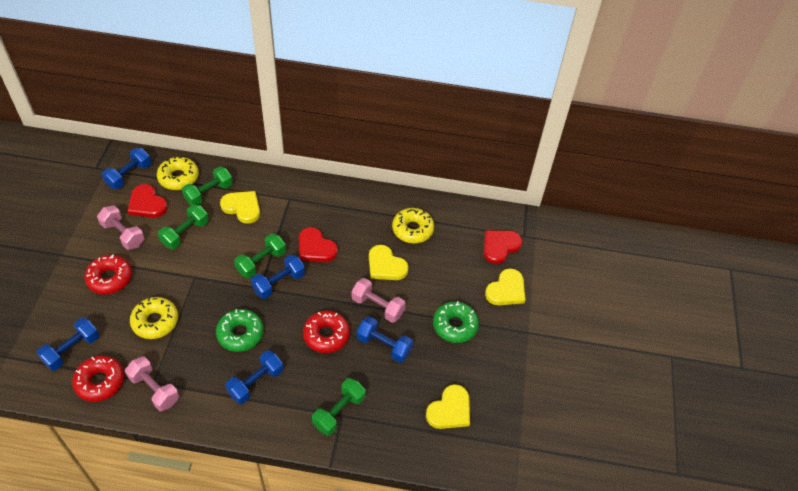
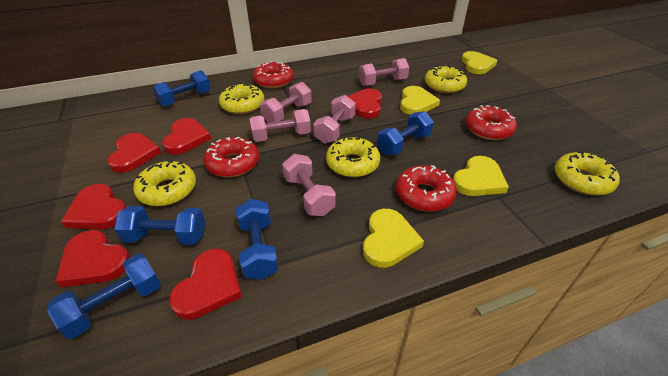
green donut: [216,309,264,352] [433,301,479,343] = 2 -> none = 0
green dumbbell: [158,204,209,249] [182,167,233,205] [234,233,286,279] [312,378,366,436] = 4 -> none = 0
pink dumbbell: [97,206,144,250] [125,357,179,411] [351,278,406,323] = 3 -> [249,109,311,142] [260,82,312,123] [282,154,336,216] [314,95,356,144] [359,58,409,86] = 5
red donut: [72,355,125,402] [84,254,132,294] [303,311,350,353] = 3 -> [203,137,259,177] [253,61,294,88] [396,165,457,212] [466,105,517,140] = 4
red heart: [128,184,168,218] [299,227,338,262] [484,230,522,264] = 3 -> [55,230,130,287] [61,184,126,229] [107,133,161,173] [162,118,211,155] [169,249,242,320] [348,88,382,118] = 6
yellow donut: [130,297,178,339] [157,156,199,190] [392,208,434,243] = 3 -> [133,160,196,206] [219,83,264,114] [326,136,380,177] [425,65,467,93] [555,151,620,195] = 5

